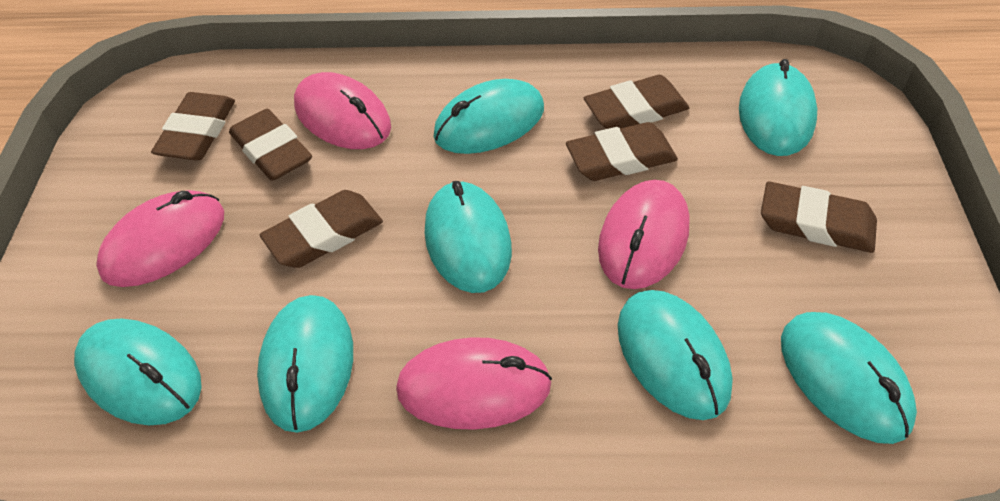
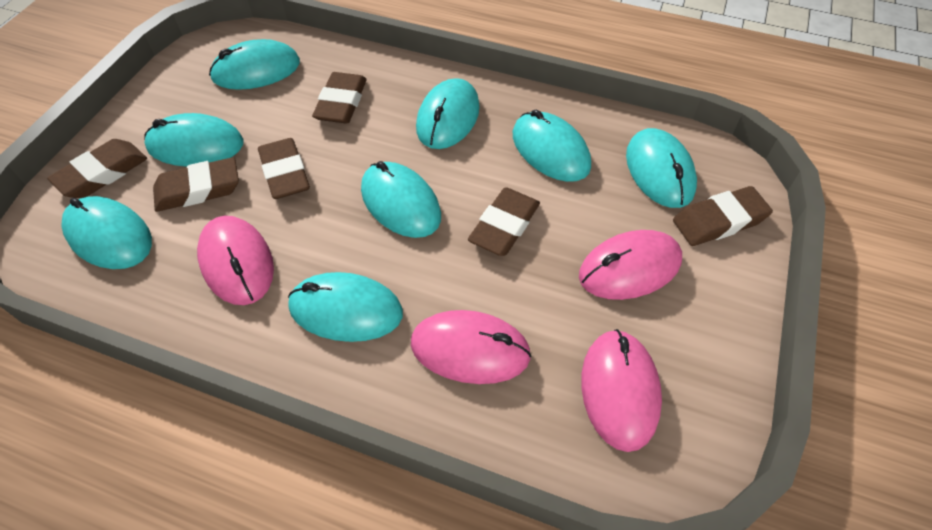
turquoise mouse: [74,318,202,425] [257,295,353,433] [425,181,512,293] [433,79,544,154] [618,290,733,420] [739,59,817,156] [781,312,917,444] = 7 -> [61,196,152,269] [144,113,243,167] [209,39,300,90] [288,272,403,342] [361,161,441,238] [416,78,480,149] [513,109,591,182] [626,128,697,208] = 8

